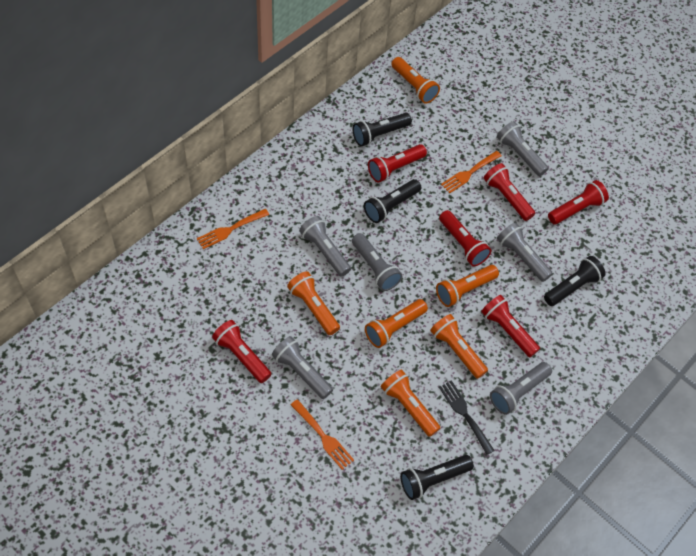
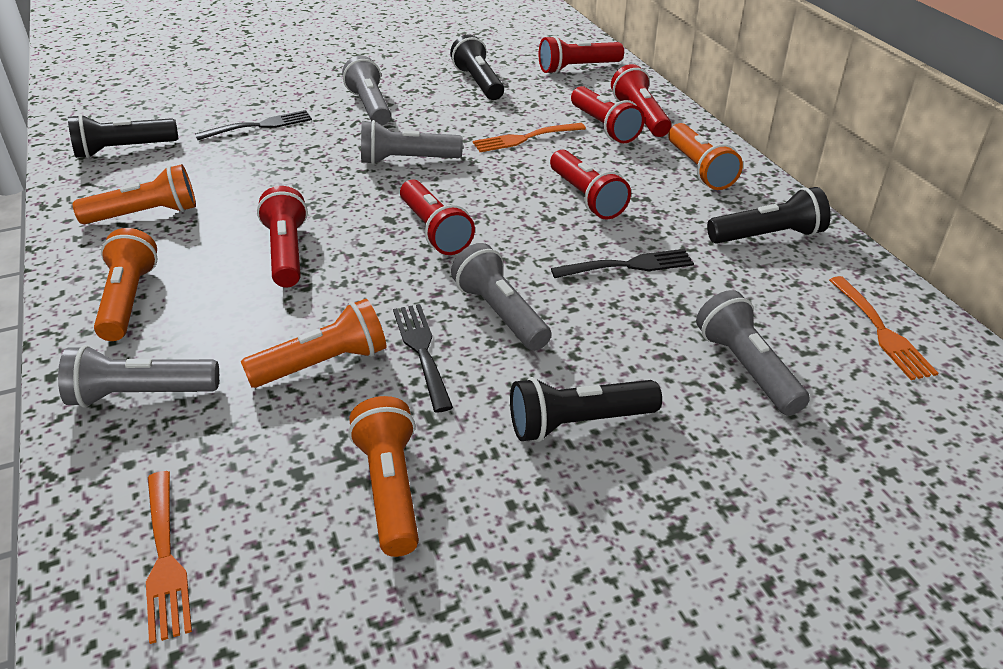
black fork: [439,380,495,455] = 1 -> [195,110,312,140] [393,304,453,412] [551,249,694,278] = 3
grey flashlight: [272,336,333,399] [299,216,351,277] [352,233,402,291] [490,362,552,415] [497,121,549,176] [497,222,553,282] = 6 -> [58,345,219,407] [342,56,391,126] [361,120,463,165] [451,243,551,351] [696,290,810,416] = 5
orange flashlight: [287,271,340,335] [365,299,428,348] [381,370,440,437] [391,57,440,103] [430,314,488,379] [436,265,499,307] = 6 -> [73,164,196,224] [94,228,158,341] [241,299,387,388] [348,396,419,557] [668,123,743,190] = 5

